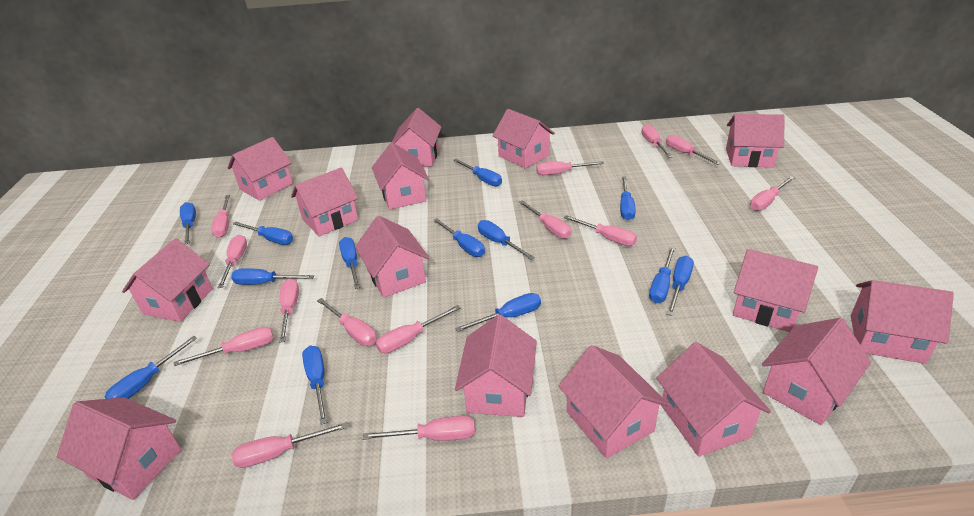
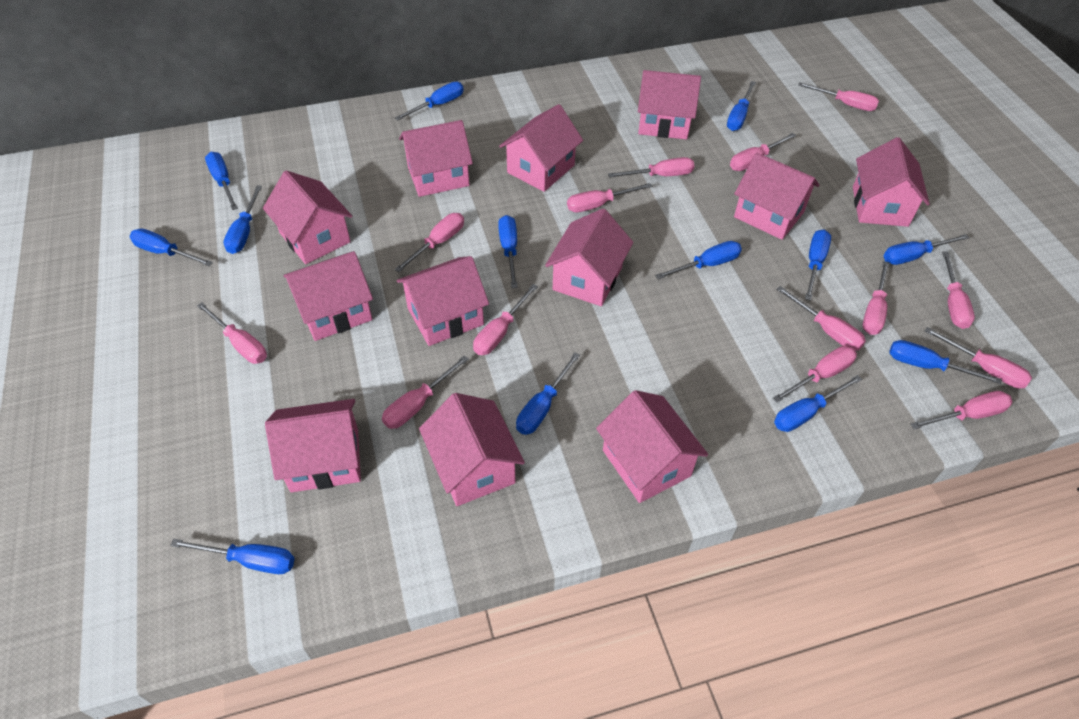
pink house: [57,397,182,500] [122,238,213,322] [227,137,293,201] [291,168,358,236] [355,216,429,298] [372,143,429,210] [391,108,441,167] [455,315,537,417] [493,109,555,169] [558,345,669,459] [656,342,771,457] [726,114,784,167] [733,249,818,332] [762,318,871,425] [851,280,954,364] = 15 -> [263,170,352,264] [265,399,361,492] [283,251,373,341] [397,256,489,346] [399,120,473,197] [419,393,525,506] [499,104,583,192] [545,208,633,306] [596,390,708,503] [638,70,701,139] [734,153,819,240] [853,137,930,227] = 12

